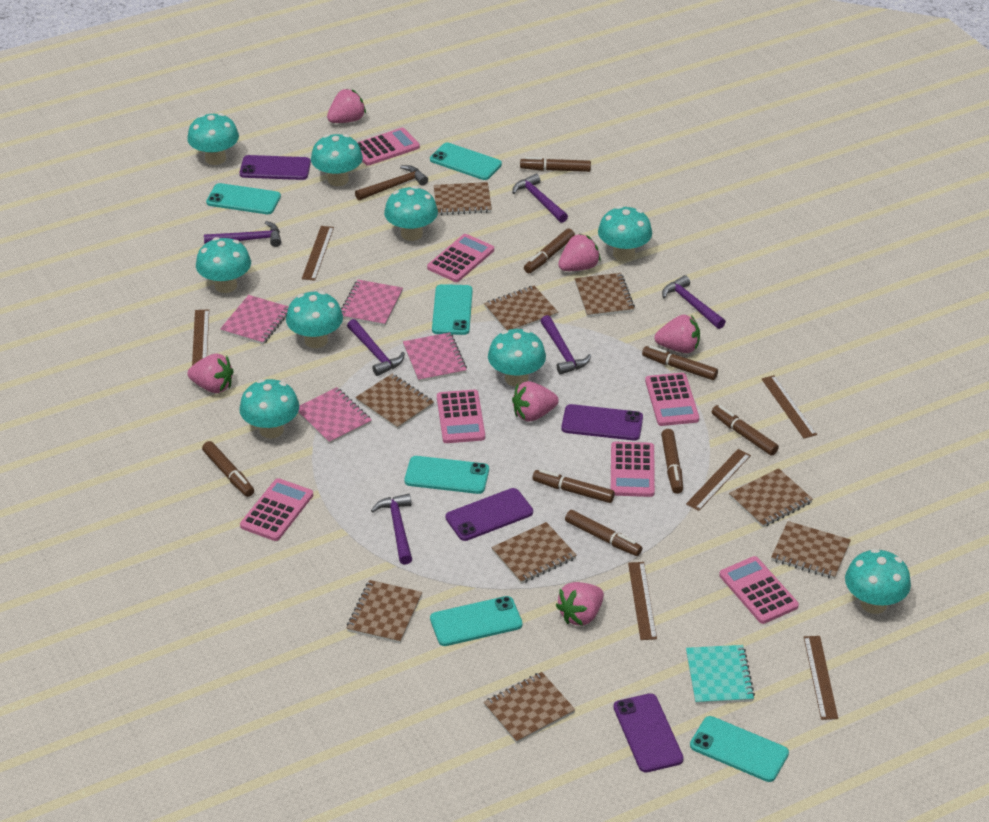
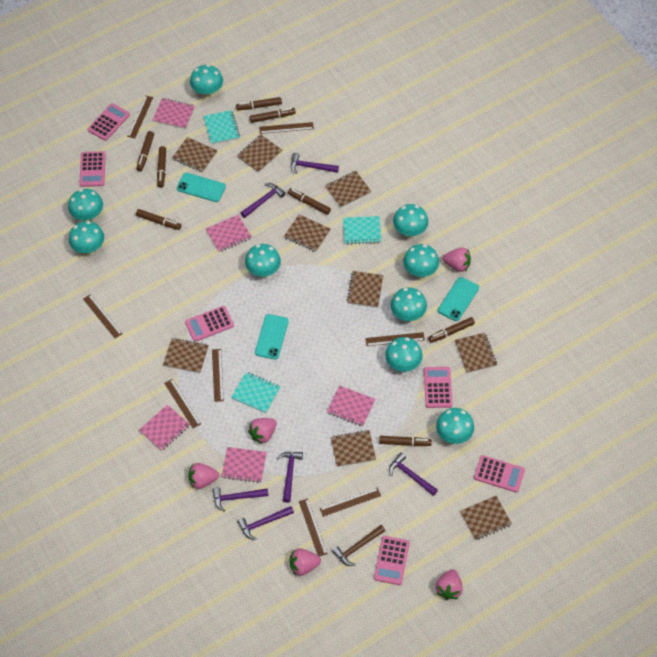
brown ruler: [192,309,209,366] [302,226,334,281] [628,562,657,640] [686,449,751,511] [762,375,817,438] [804,636,838,720] = 6 -> [83,294,123,338] [127,95,153,138] [164,379,201,429] [212,349,224,402] [259,122,314,134] [299,499,328,557] [320,488,381,517] [365,332,425,346] = 8
pink calculator: [240,478,313,541] [357,128,420,166] [427,234,494,282] [437,390,485,443] [611,442,655,497] [645,373,699,426] [719,556,799,624] = 7 -> [79,151,106,187] [88,103,130,141] [185,306,234,342] [374,536,410,585] [424,367,453,408] [474,455,525,493] = 6
pink notebook: [220,295,289,345] [298,387,372,444] [341,280,403,326] [403,332,467,382] = 4 -> [139,404,190,451] [153,98,195,129] [206,215,252,252] [222,447,267,483] [327,386,375,426] = 5
pink strawberry: [187,354,233,393] [327,89,366,123] [512,381,559,422] [556,582,604,626] [558,234,601,271] [655,315,700,353] = 6 -> [188,463,219,489] [248,418,277,444] [290,548,321,576] [436,569,463,600] [443,248,471,272] = 5
purple phone: [240,155,311,180] [445,488,533,541] [561,404,643,441] [614,693,683,773] = 4 -> none = 0
turquoise notebook: [686,645,755,704] = 1 -> [203,110,240,144] [231,372,280,413] [343,216,381,245] = 3
turquoise phone: [206,183,281,214] [405,456,489,494] [430,143,502,180] [430,596,522,646] [432,284,473,335] [690,716,789,782] = 6 -> [177,173,226,202] [255,314,289,359] [438,277,479,321] = 3

